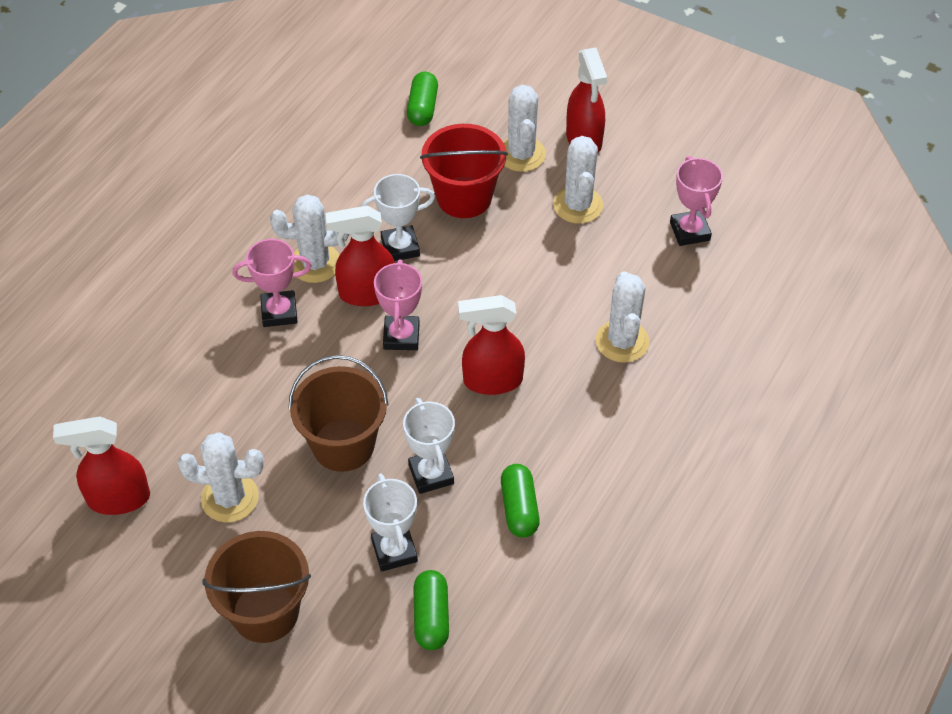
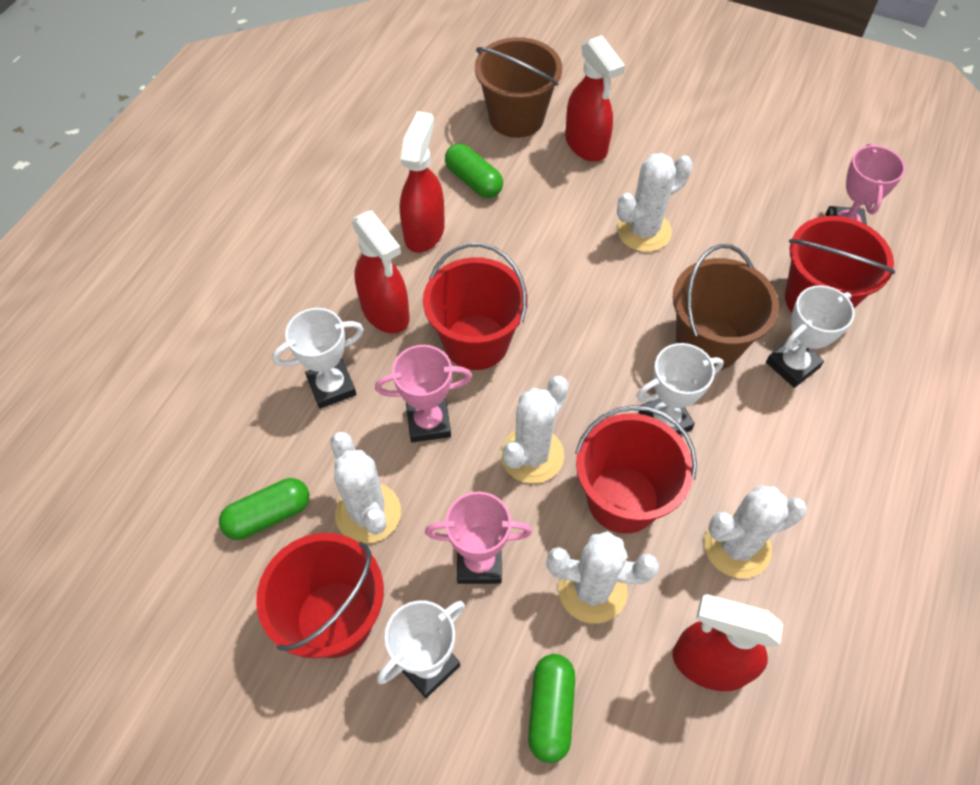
red bucket: [420,124,508,218] = 1 -> [256,533,384,658] [423,243,528,370] [575,405,697,534] [785,216,895,312] = 4
white trophy: [361,174,435,261] [363,473,418,571] [403,398,455,494] = 3 -> [272,308,364,409] [377,600,465,698] [636,343,724,435] [766,285,855,388] = 4

